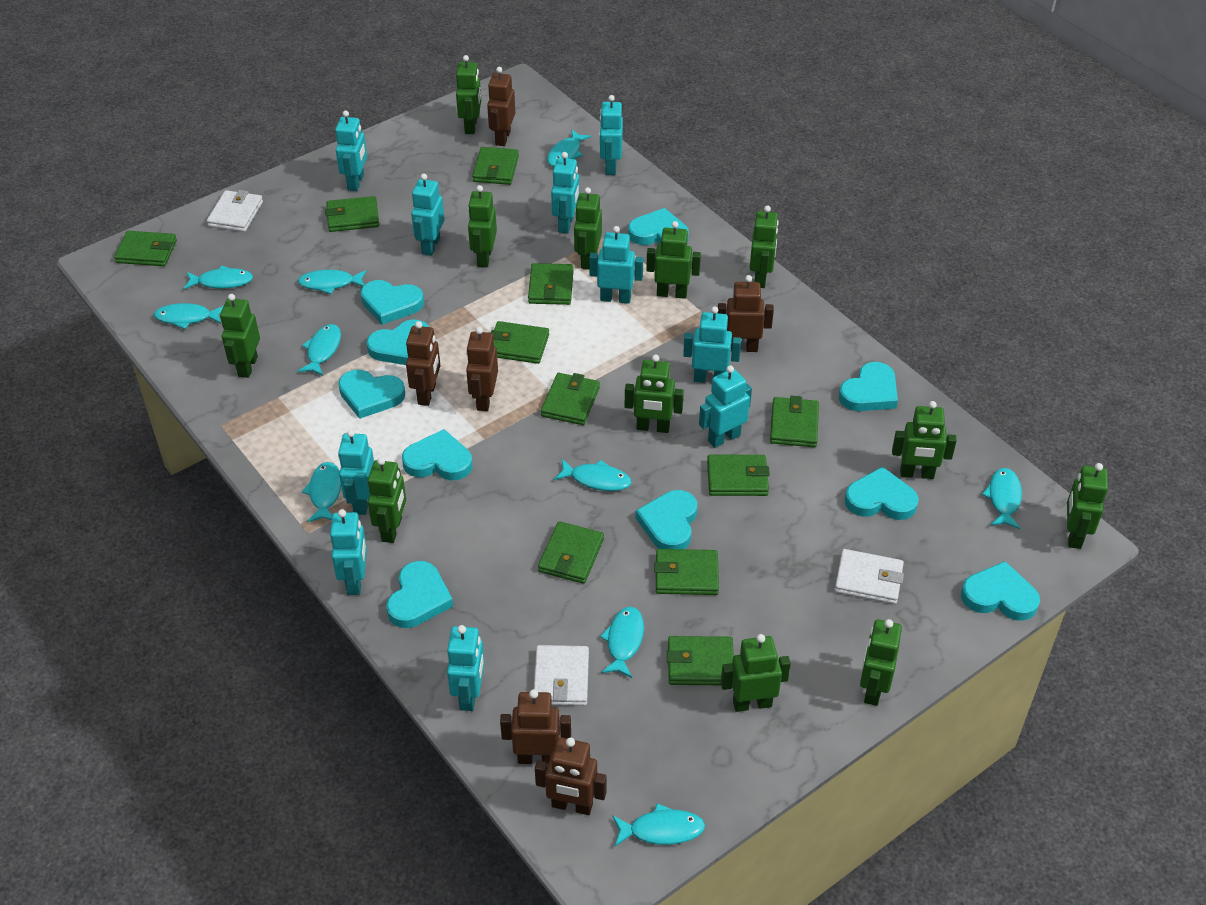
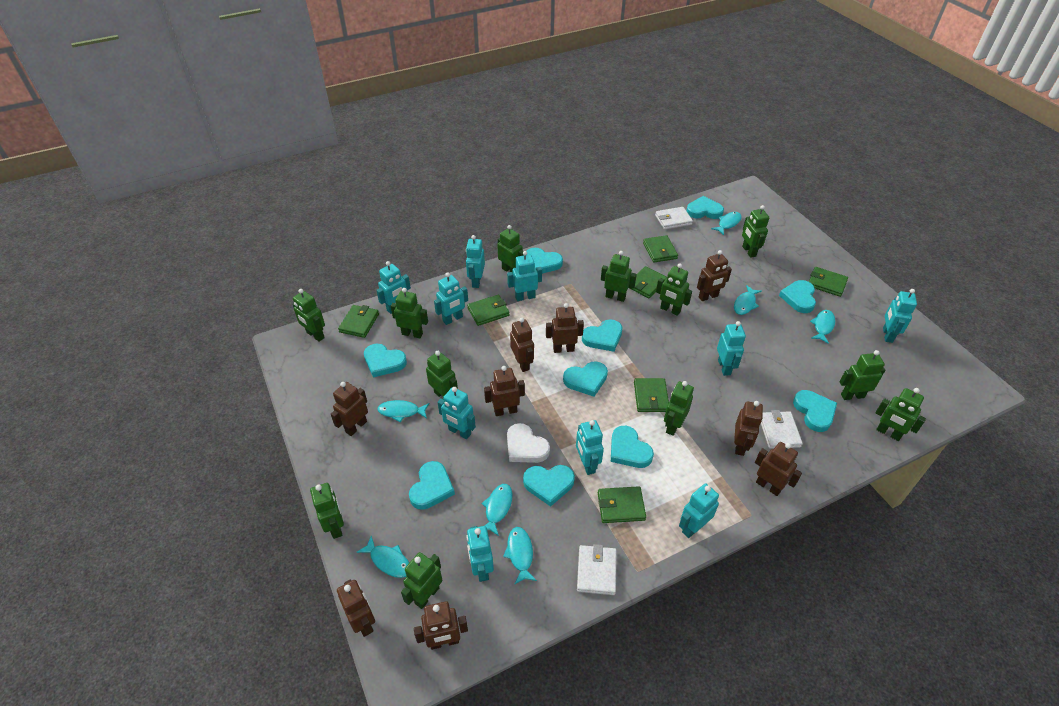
brown robot: [406,321,440,406] [466,327,498,411] [487,67,515,146] [500,689,571,764] [535,737,607,815] [718,275,774,352] = 6 -> [331,382,368,436] [337,580,375,637] [414,601,468,650] [484,366,525,416] [510,318,534,372] [546,303,584,353] [697,250,732,301] [734,401,763,456] [755,442,802,496] = 9
green wallet: [114,231,177,266] [325,196,379,232] [472,147,519,185] [491,321,549,364] [528,263,574,305] [538,521,604,584] [541,373,600,425] [654,549,719,595] [667,636,734,685] [707,455,770,496] [770,396,819,447] = 11 -> [338,305,379,338] [467,295,510,326] [598,486,646,523] [628,266,667,298] [634,378,669,412] [643,235,678,262] [809,267,848,297] = 7
turquoise fish: [154,303,224,329] [183,265,253,289] [298,270,366,294] [298,324,341,376] [302,462,341,522] [547,129,591,166] [554,459,632,491] [600,607,644,678] [612,803,705,846] [982,468,1022,529] = 10 -> [357,536,409,578] [377,400,430,422] [481,484,513,536] [503,527,537,585] [711,212,742,235] [734,285,762,315] [810,310,835,344] = 7
white heart: none = 0 -> [507,423,550,463] = 1

